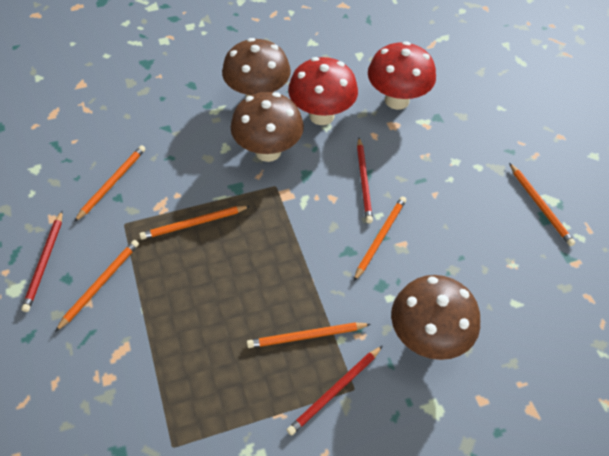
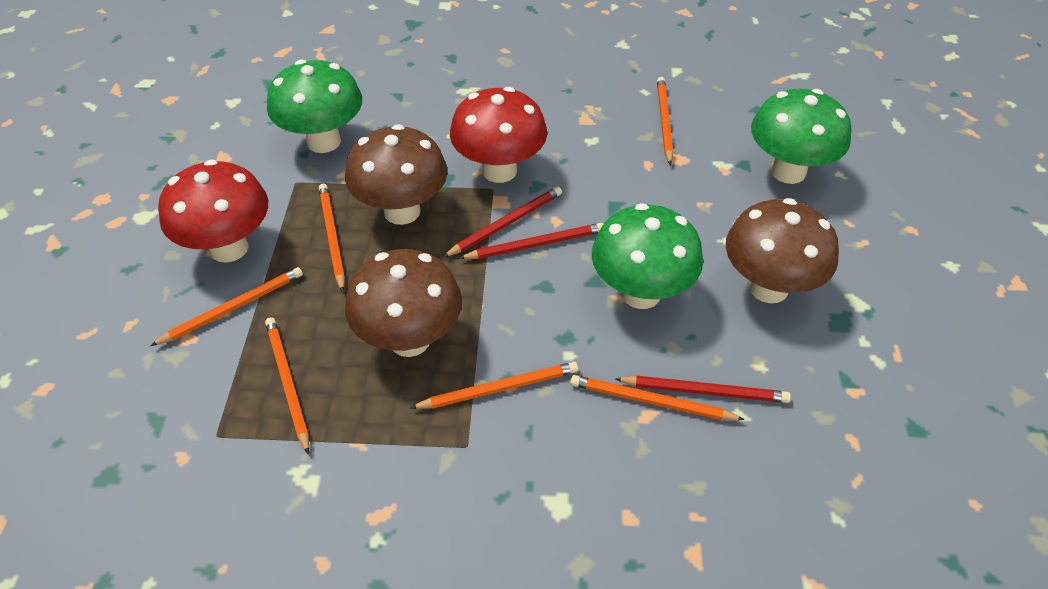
green mushroom: none = 0 -> [267,59,362,153] [592,203,703,309] [751,89,852,184] = 3

